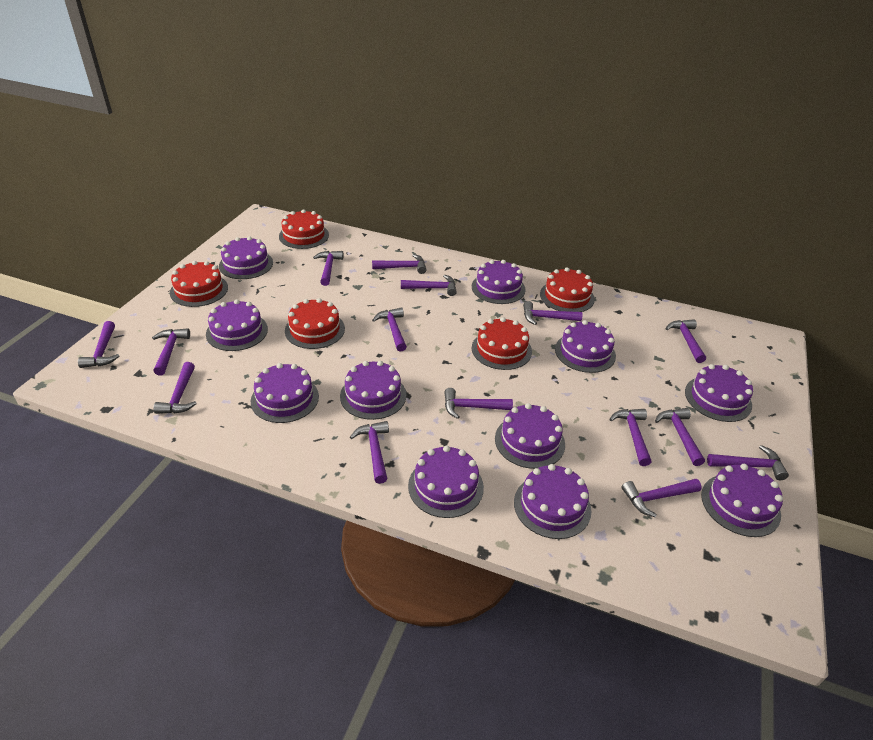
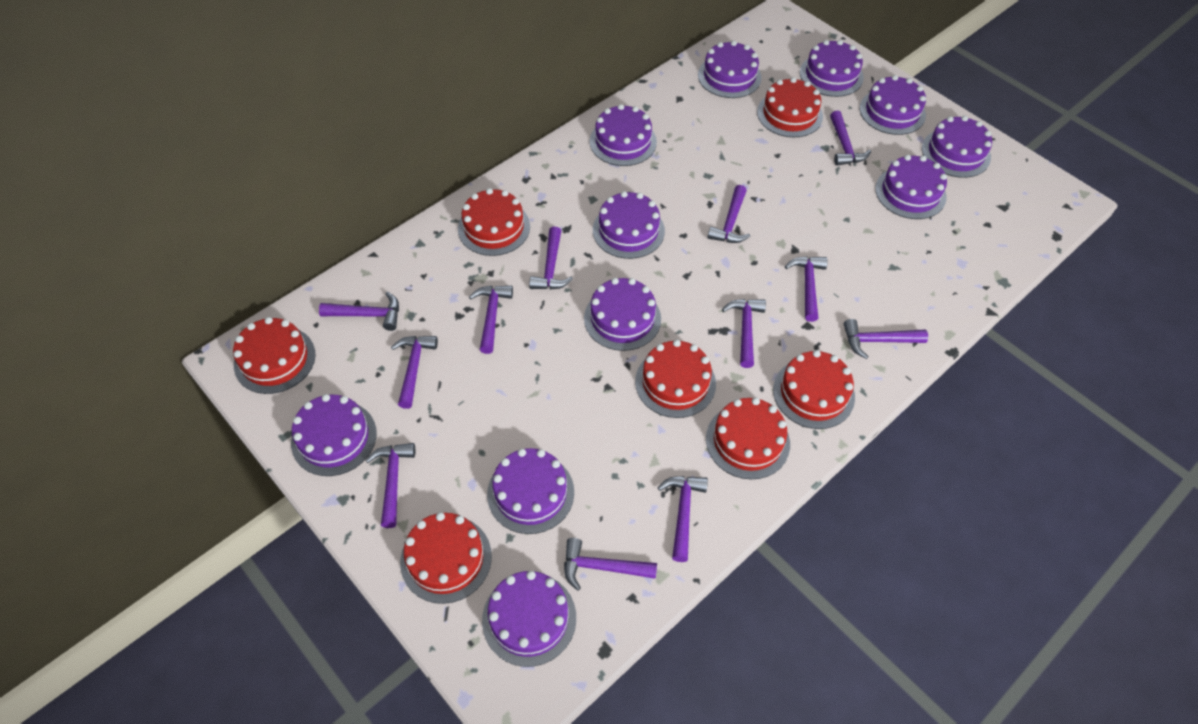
purple hammer: [78,321,119,368] [152,329,190,375] [153,362,197,414] [313,251,343,286] [350,421,389,484] [372,254,426,274] [372,307,407,351] [401,274,457,296] [444,388,513,419] [523,301,583,325] [609,409,652,466] [622,479,702,517] [655,408,705,466] [665,319,706,363] [707,445,789,480] = 15 -> [319,292,399,331] [365,443,415,528] [391,336,438,409] [469,286,513,354] [529,227,573,290] [564,538,657,591] [658,476,708,562] [707,185,751,243] [722,299,766,368] [785,256,828,322] [830,111,871,165] [844,319,928,359] = 12
red cake: [170,261,228,307] [279,209,329,249] [285,298,345,349] [472,317,532,370] [540,267,595,312] = 5 -> [233,317,315,394] [400,512,492,604] [458,188,530,256] [635,340,716,418] [706,397,790,479] [757,77,823,137] [773,350,855,429] = 7

